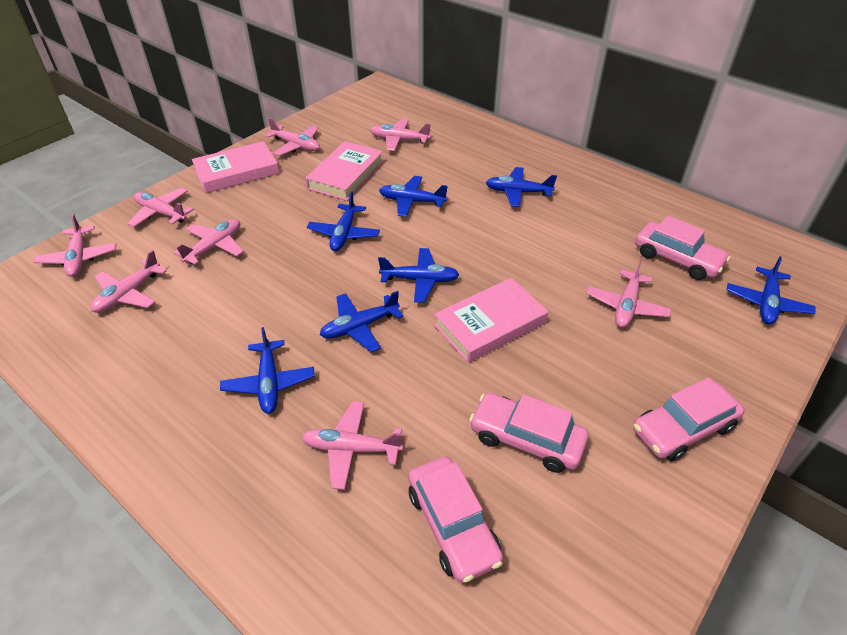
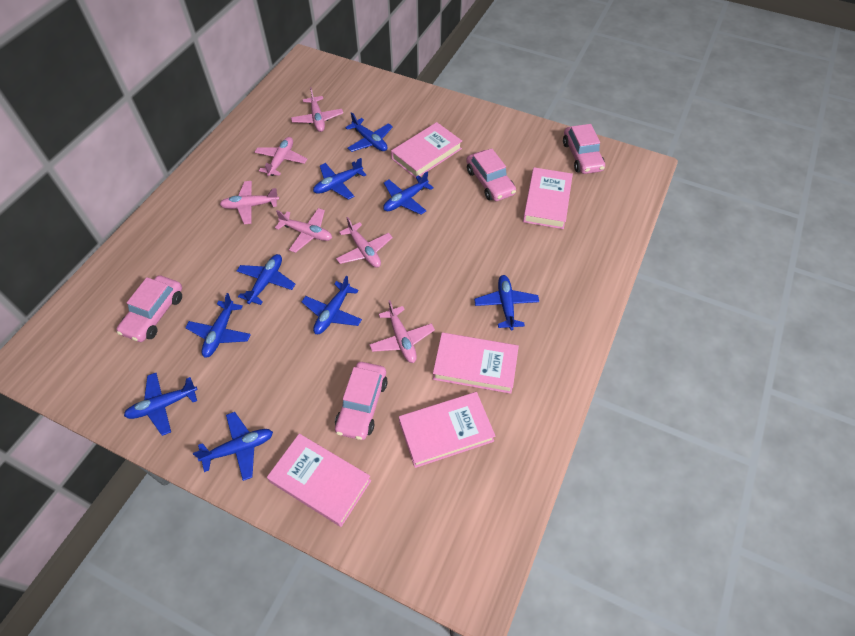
blue plane: [220,327,315,414] [307,192,380,251] [320,291,403,352] [378,248,459,303] [379,176,447,217] [486,167,557,207] [727,256,816,324] = 7 -> [124,373,198,436] [185,293,251,358] [193,412,273,481] [237,254,295,305] [302,275,362,334] [313,158,366,200] [345,112,393,152] [383,171,434,215] [474,275,539,330] = 9
pink book: [192,141,280,193] [305,141,384,201] [434,278,548,363] = 3 -> [267,434,371,527] [391,122,462,178] [399,392,495,468] [433,333,519,394] [523,167,573,229] = 5
pink plane: [34,214,116,277] [90,250,167,313] [127,188,194,227] [174,219,244,265] [265,118,320,156] [302,401,403,490] [370,119,431,151] [586,259,672,328] = 8 -> [220,181,279,224] [254,137,307,176] [275,208,332,253] [291,87,343,132] [336,217,393,268] [369,300,435,363] = 6

